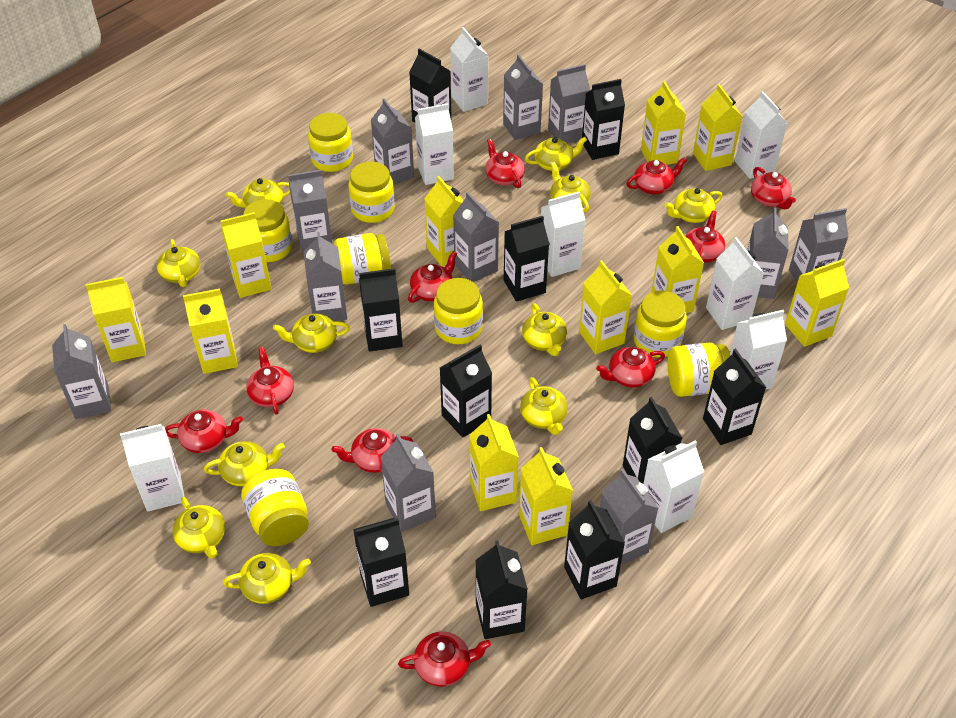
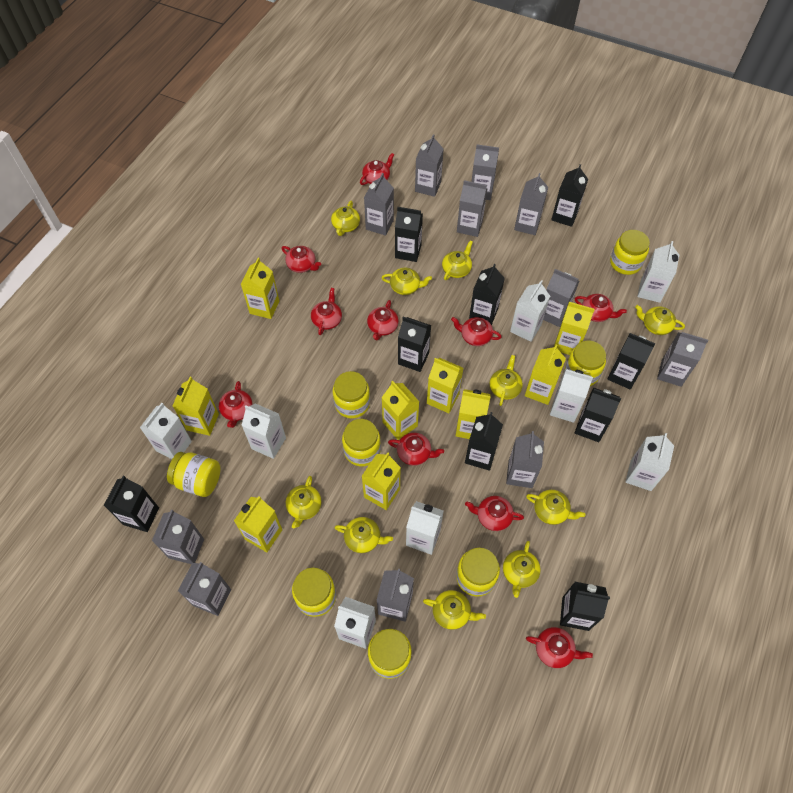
black carton: [353,518,409,607] [359,268,403,352] [409,49,452,123] [440,345,492,438] [476,540,528,639] [504,216,549,302] [564,500,625,599] [582,79,625,160] [623,397,682,484] [703,349,767,445] = 10 -> [104,476,159,532] [395,207,423,262] [398,317,431,372] [465,412,503,471] [469,264,505,325] [551,164,588,227] [560,582,610,631] [575,387,621,442] [607,333,656,389] = 9
yellow carton: [86,277,146,362] [183,289,238,374] [221,212,272,298] [424,176,464,267] [469,414,519,511] [519,447,573,545] [579,260,632,354] [641,81,686,165] [651,226,704,313] [693,84,742,171] [785,259,849,347] = 11 -> [173,377,219,436] [234,496,282,552] [241,258,279,319] [362,453,401,510] [381,381,419,440] [427,358,463,413] [456,389,491,439] [525,344,566,405] [554,302,595,355] = 9
yellow teapot: [157,239,200,287] [172,497,225,559] [204,441,285,486] [223,553,311,604] [226,178,290,208] [273,314,350,353] [520,377,568,435] [522,303,567,356] [525,137,587,171] [550,162,591,212] [664,188,723,223] = 11 -> [286,476,321,528] [331,201,360,236] [334,517,393,553] [382,268,432,295] [423,590,486,630] [442,241,473,280] [489,355,523,406] [503,541,541,598] [526,490,585,525] [635,305,685,335] = 10

